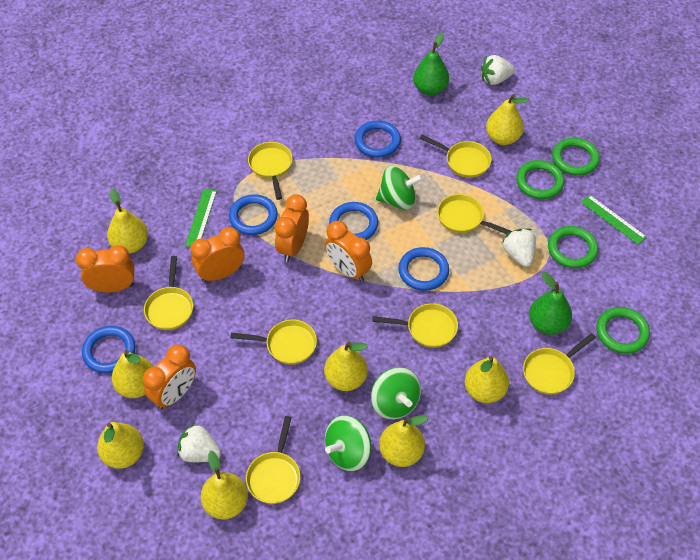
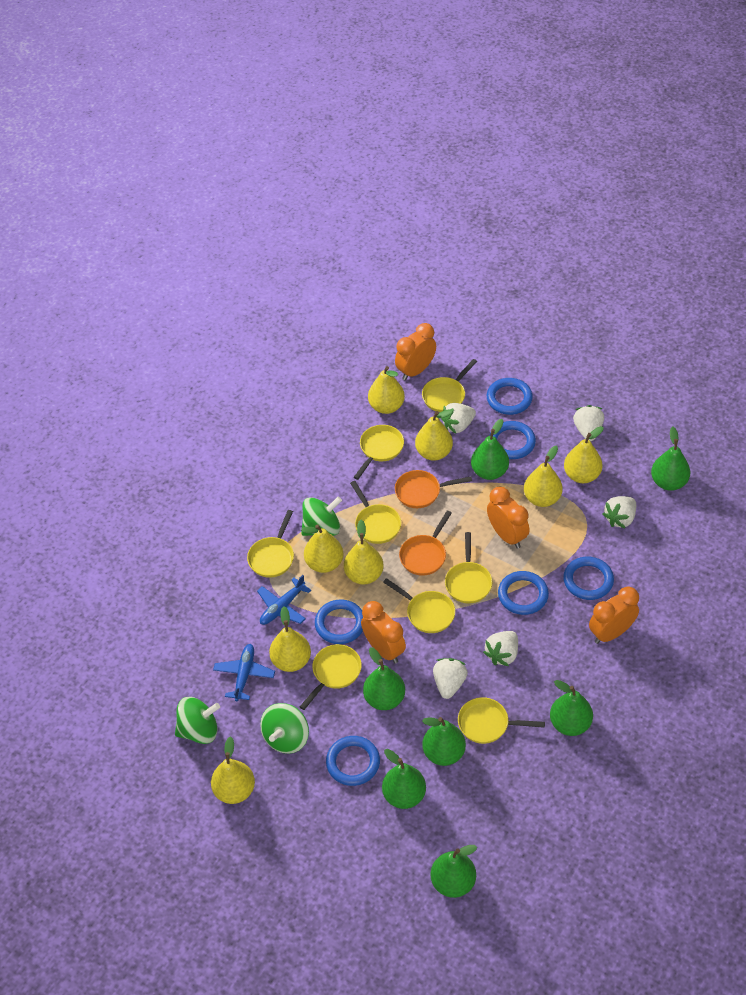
blue plane: none = 0 -> [213,644,275,702] [257,575,311,625] = 2
blue ring: [82,326,136,373] [229,194,278,235] [329,202,378,240] [354,121,401,158] [398,247,449,291] = 5 -> [315,599,363,644] [326,736,380,786] [487,378,533,415] [489,421,536,459] [498,571,549,615] [563,557,614,600] = 6
green pear: [413,33,449,95] [529,272,572,335] = 2 -> [363,647,405,710] [382,749,426,809] [422,717,466,766] [430,845,477,898] [471,419,509,480] [550,680,593,736] [651,427,690,491] = 7
green ring: [516,160,564,199] [548,226,598,268] [552,138,600,176] [596,307,650,354] = 4 -> none = 0
green ruler: [185,189,217,247] [581,195,647,245] = 2 -> none = 0
orange clock: [76,245,134,293] [143,345,196,410] [190,227,244,282] [275,194,309,262] [325,221,372,282] = 5 -> [361,601,406,663] [395,323,436,380] [487,487,529,549] [589,587,639,644] = 4
orange pan: none = 0 -> [395,470,472,508] [399,511,452,576] = 2
white strawberry: [177,423,221,462] [481,55,515,85] [502,228,536,267] = 3 -> [433,658,468,699] [441,403,476,434] [483,631,518,666] [573,405,604,441] [602,496,636,528] = 5

